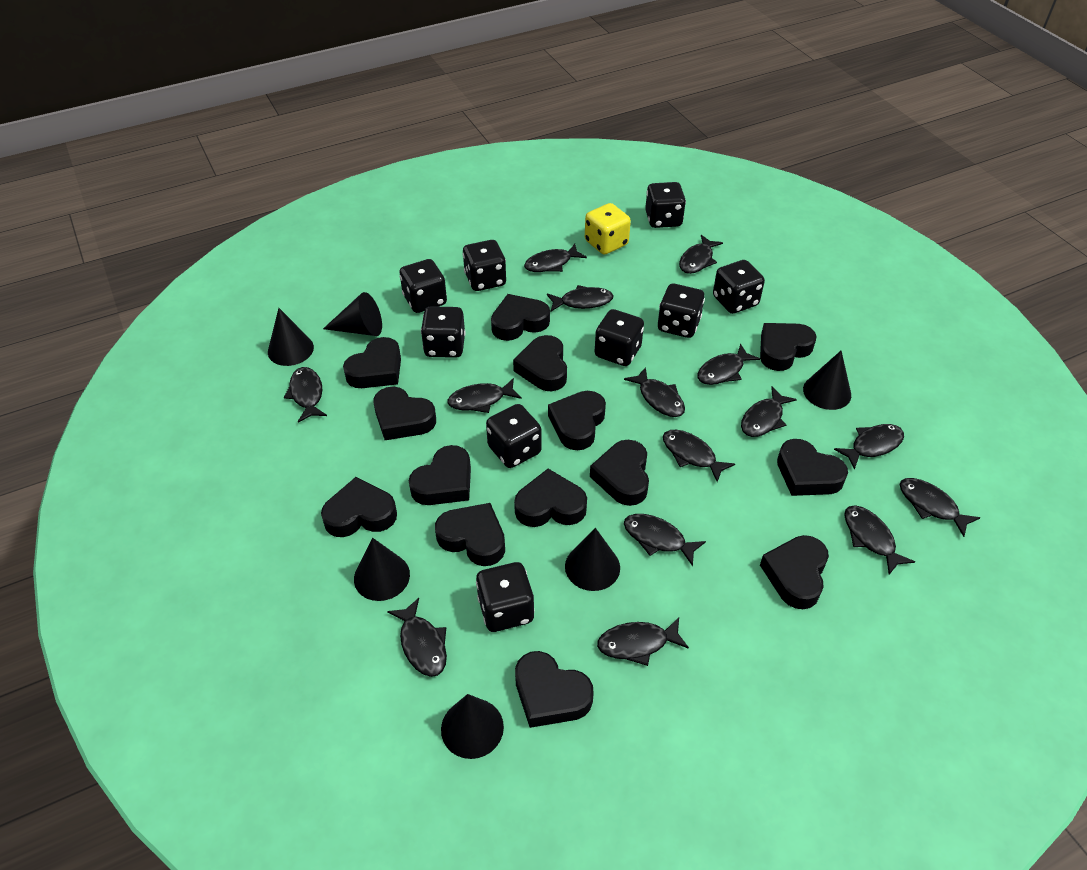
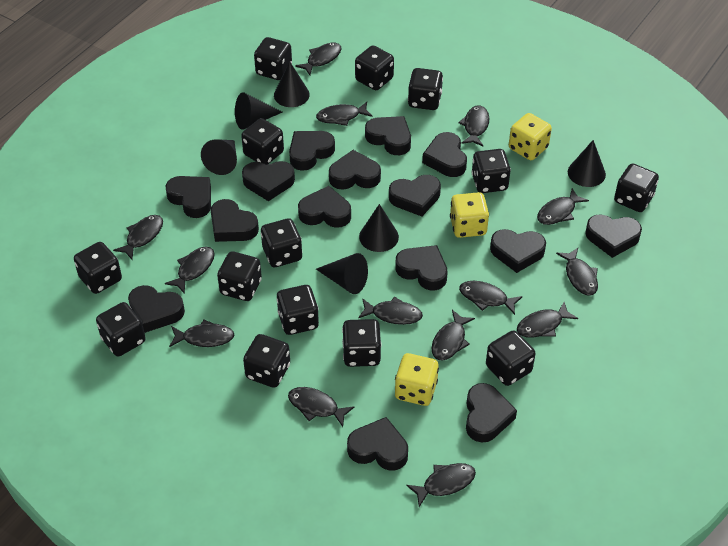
black dice: [399,259,447,313] [421,306,465,358] [463,240,506,291] [476,562,535,632] [486,404,542,468] [595,309,644,366] [645,182,686,228] [658,284,705,338] [713,260,765,314] = 9 -> [74,242,122,294] [96,302,146,356] [217,251,262,301] [241,118,284,165] [243,334,290,388] [254,37,292,80] [261,218,302,267] [276,285,319,335] [342,319,382,367] [355,45,394,90] [408,68,443,110] [471,149,511,193] [486,331,536,386] [614,163,659,212] = 14
black fish: [284,367,327,423] [387,598,447,677] [447,378,522,413] [524,244,587,272] [547,285,614,311] [597,618,689,666] [624,367,685,417] [624,514,706,566] [663,430,735,482] [679,235,723,274] [697,344,760,385] [741,387,797,437] [834,424,904,470] [844,505,915,574] [899,478,980,537] = 15 -> [113,215,163,259] [165,247,215,294] [169,320,234,347] [288,387,355,427] [295,43,341,75] [316,102,373,126] [358,297,423,325] [406,463,476,507] [432,310,475,361] [459,105,489,146] [459,281,523,315] [517,302,578,338] [537,188,589,225] [556,248,598,295] = 14
black heart: [321,477,397,537] [343,337,401,388] [373,387,436,440] [409,445,471,505] [435,503,505,566] [491,294,550,341] [513,335,567,391] [514,469,587,527] [515,651,594,728] [548,391,606,450] [590,440,649,506] [760,323,817,371] [760,535,829,609] [777,439,848,496] = 14 -> [128,285,185,333] [165,176,211,218] [211,199,259,242] [242,161,295,201] [289,131,335,171] [298,186,351,228] [329,150,381,190] [347,417,408,471] [365,116,411,155] [389,175,441,216] [395,245,448,291] [422,132,467,177] [466,383,517,443] [490,229,546,273] [585,215,642,258] = 15
yellow dice: [585,203,631,255] = 1 -> [395,353,439,406] [450,192,489,238] [509,113,552,160] = 3

